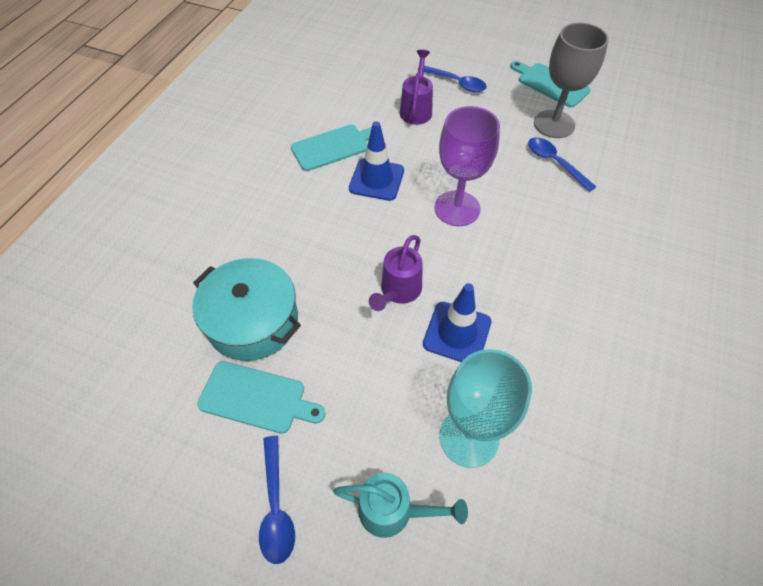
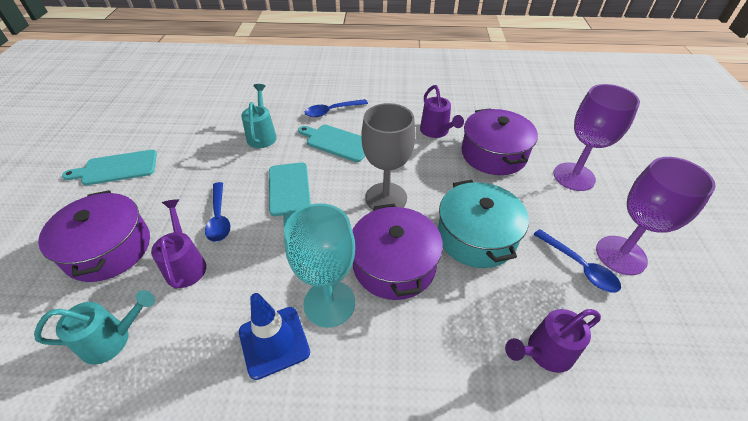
blue traffic cone: [349,121,404,201] [423,283,491,362] = 2 -> [239,293,310,380] = 1
purple goblet: [434,106,500,226] = 1 -> [554,84,640,191] [596,157,716,275] = 2
purple pot: none = 0 -> [38,190,150,282] [352,203,443,300] [462,108,538,175] = 3
purple watering can: [369,235,422,311] [400,50,433,125] = 2 -> [151,199,206,289] [420,85,464,138] [505,309,601,373] = 3
turquoise watering can: [333,473,468,538] = 1 -> [34,290,155,365] [241,84,277,148] = 2

